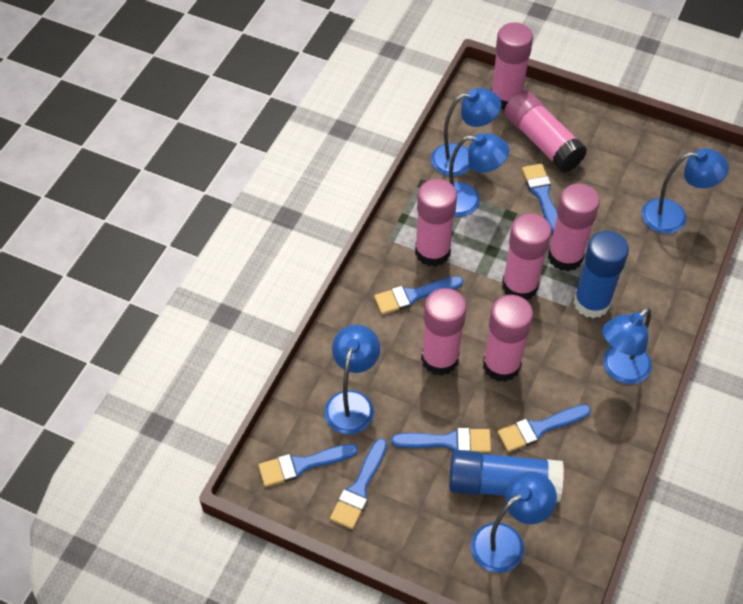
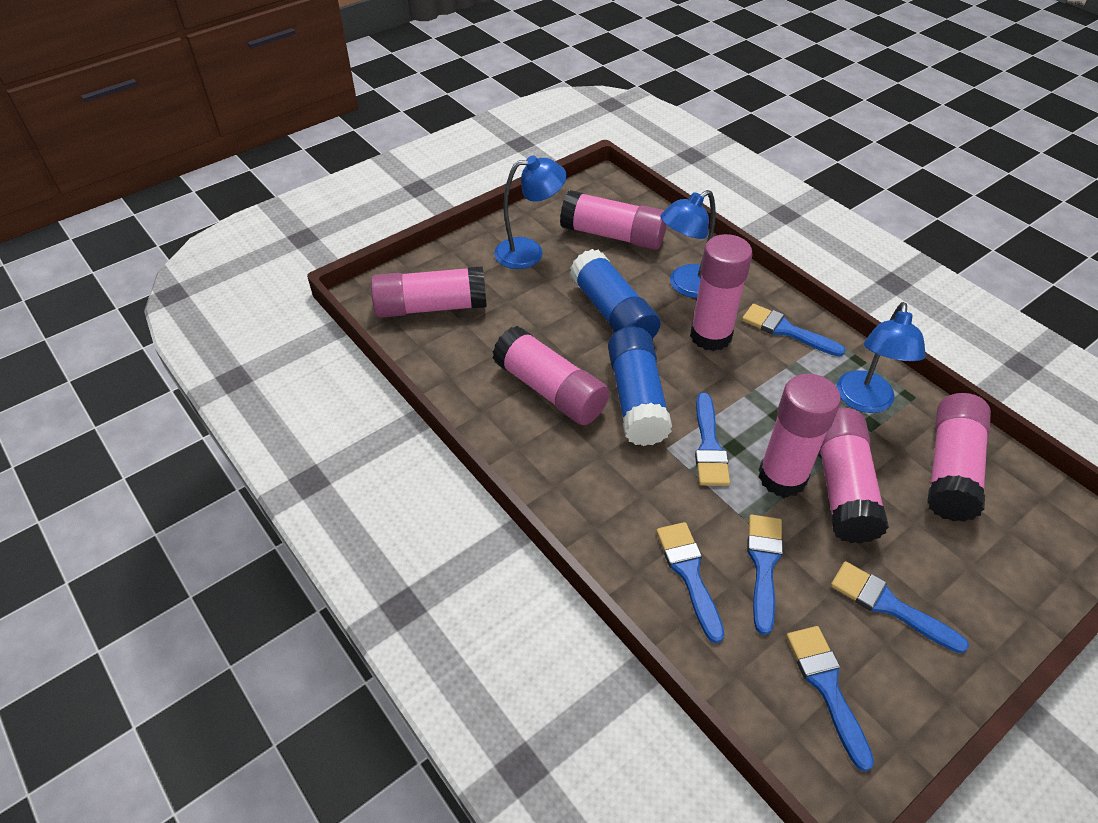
blue lamp: [324,325,380,435] [431,88,501,176] [449,133,509,217] [471,471,557,573] [602,307,652,384] [642,148,729,234] = 6 -> [494,156,567,269] [661,190,716,298] [837,302,926,413] = 3

